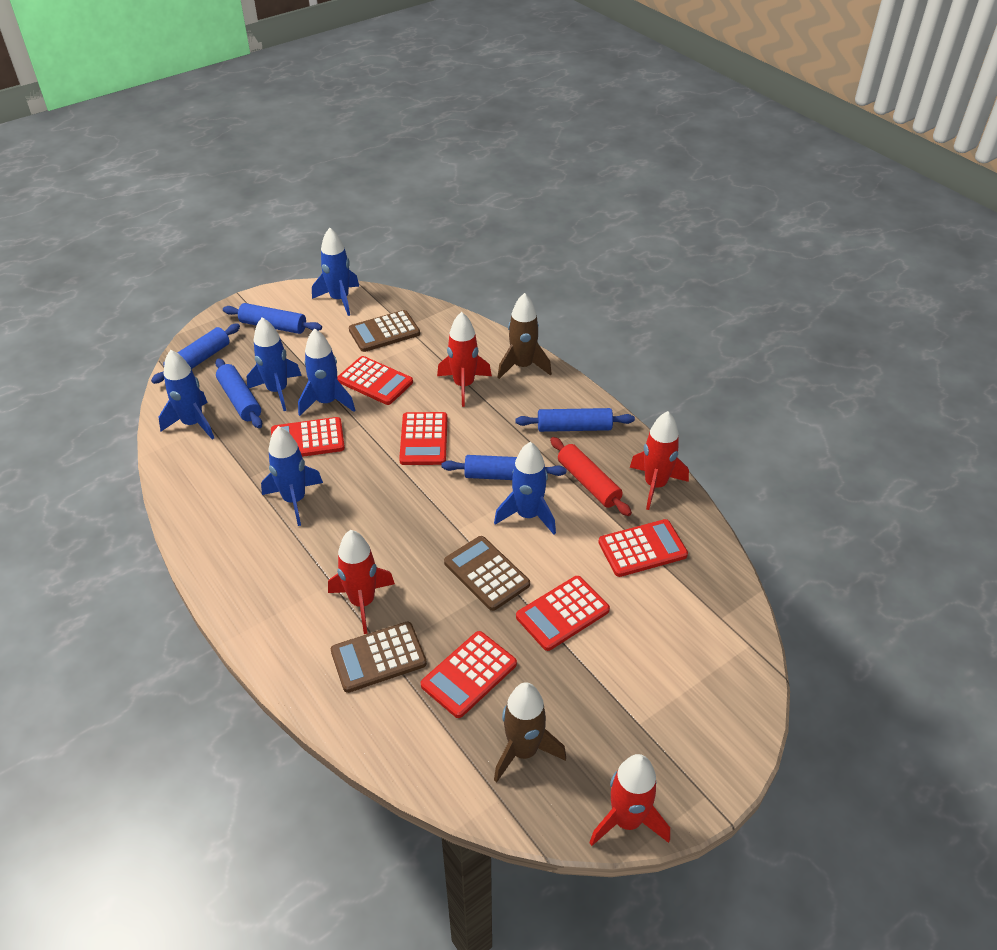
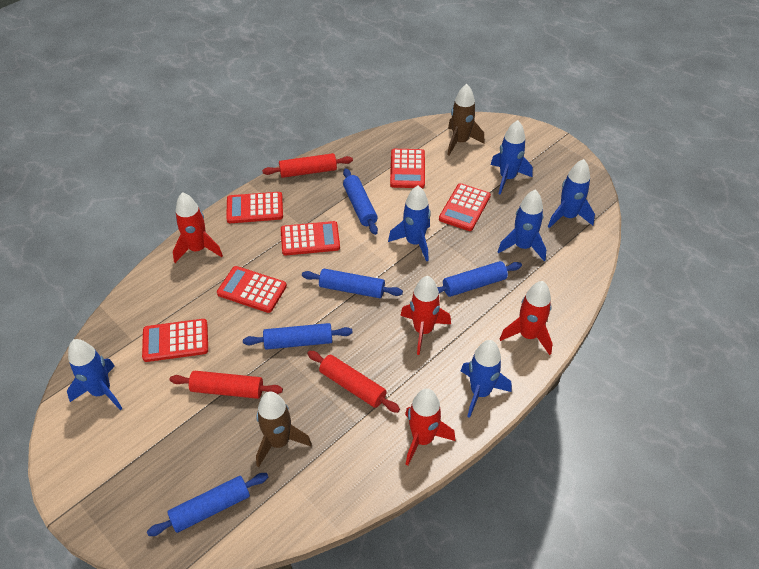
brown calculator: [331,621,427,693] [349,310,420,352] [444,536,530,611] = 3 -> none = 0
red rolling pin: [550,437,632,516] = 1 -> [170,371,283,399] [262,153,353,178] [307,351,400,413] = 3

